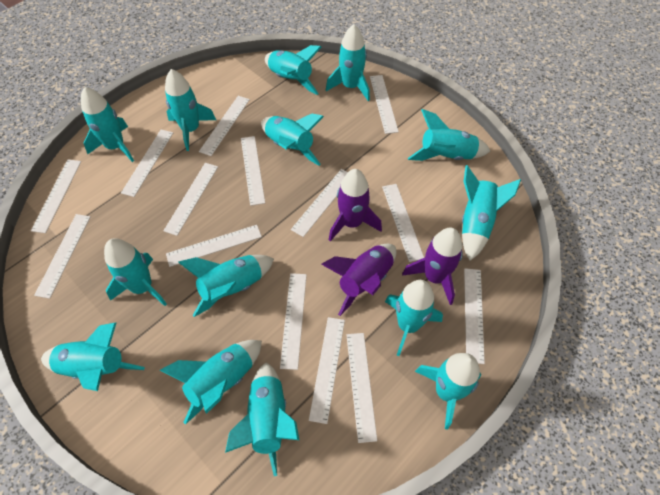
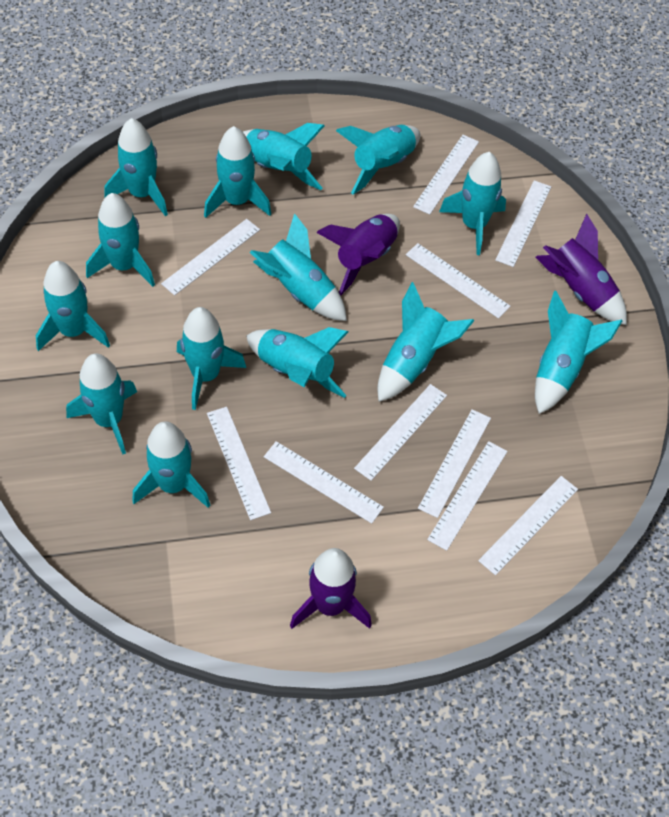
white ruler: [31,160,81,233] [34,214,91,299] [121,130,173,197] [164,163,218,236] [166,225,262,267] [199,96,250,156] [241,136,265,206] [280,273,307,370] [291,169,348,237] [309,317,345,424] [346,333,377,443] [370,75,399,134] [382,184,424,262] [464,268,485,364] = 14 -> [161,219,260,295] [207,407,271,520] [264,441,384,524] [354,384,447,481] [406,243,510,319] [413,135,479,215] [418,409,491,518] [427,441,508,551] [478,476,578,575] [495,180,551,267] = 10

